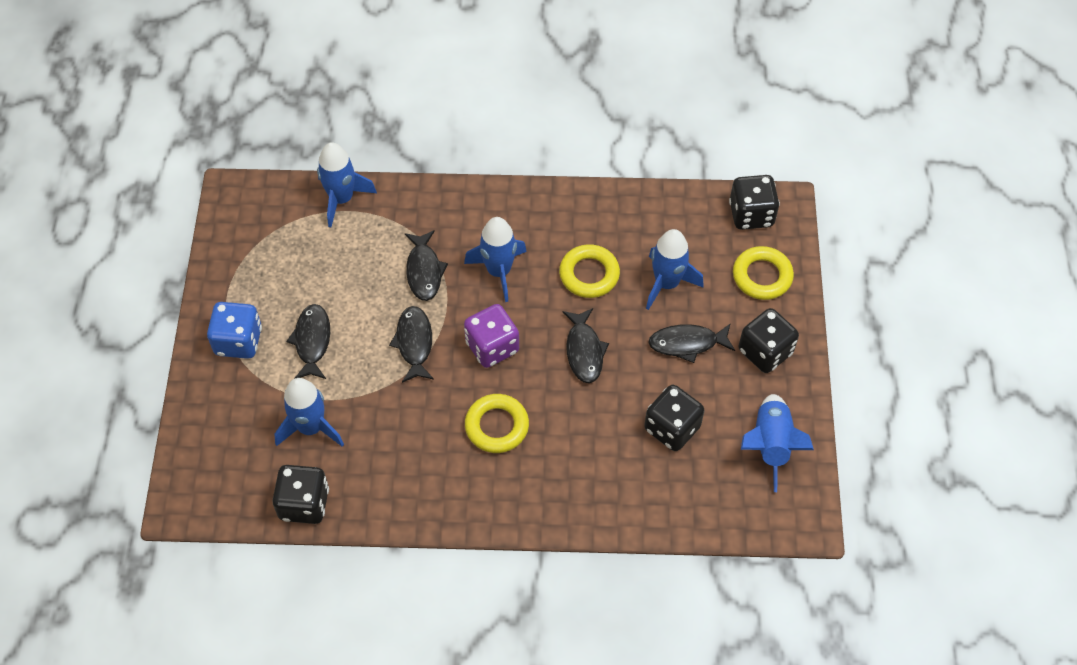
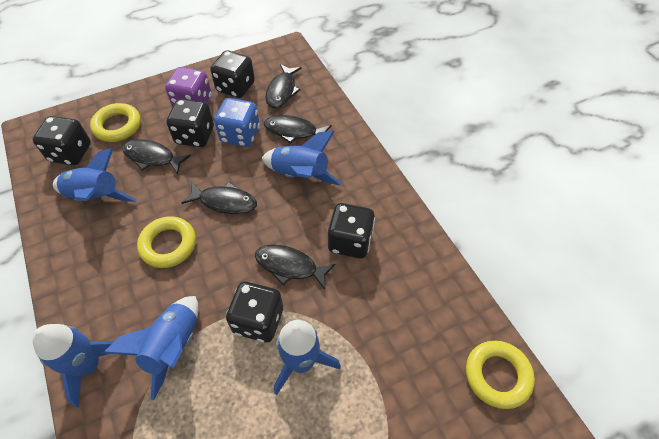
black dice: [272,465,329,524] [644,385,704,451] [729,175,780,230] [739,308,799,373] = 4 -> [33,116,91,165] [166,99,214,147] [210,50,255,98] [226,282,283,343] [328,203,375,259] = 5

